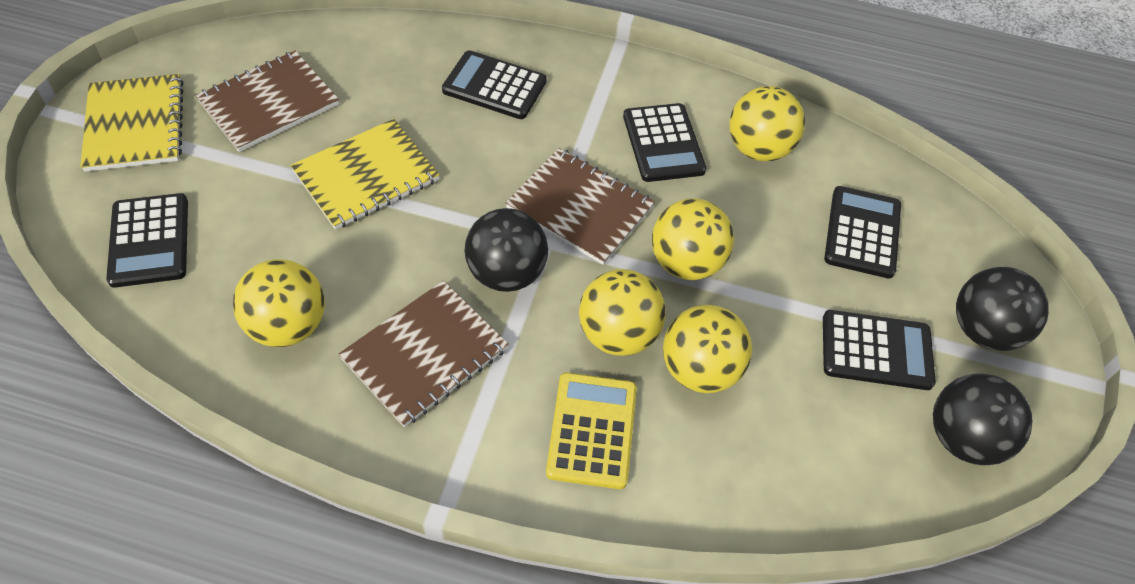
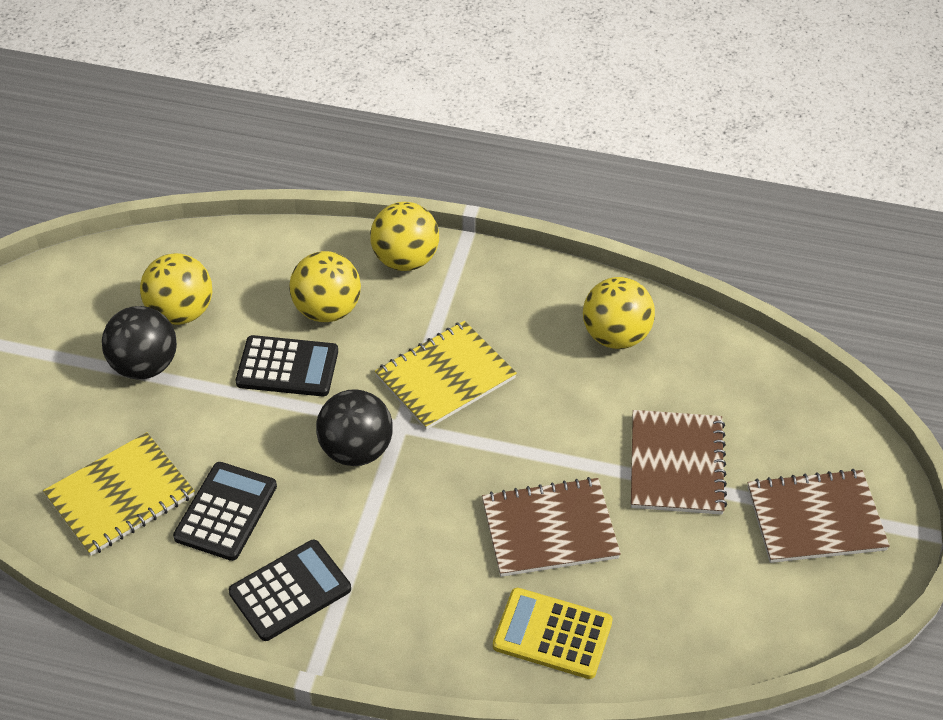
black ball: [464,208,548,292] [933,373,1033,466] [956,267,1049,351] = 3 -> [102,306,177,380] [316,389,393,466] = 2
black calculator: [106,193,188,288] [442,50,547,119] [623,103,706,182] [823,310,936,390] [824,186,901,279] = 5 -> [173,462,277,561] [229,540,351,641] [236,335,338,397] = 3
yellow ball: [233,259,325,347] [579,269,666,356] [652,198,734,280] [663,305,752,393] [729,86,805,161] = 5 -> [140,253,212,325] [289,251,361,322] [370,202,439,271] [583,277,655,349] = 4

